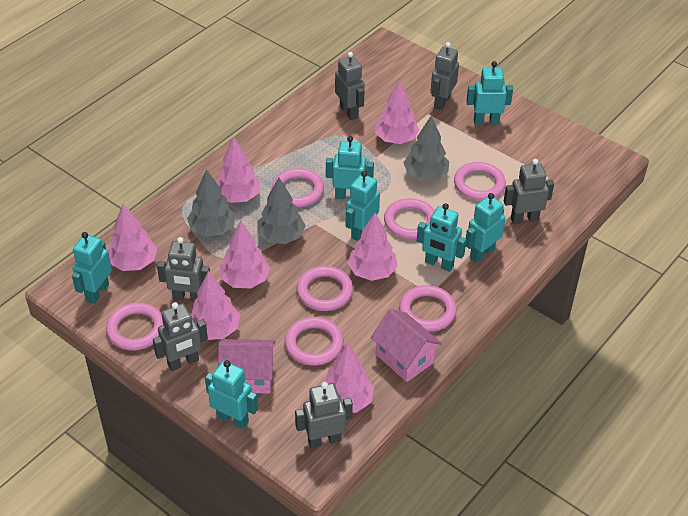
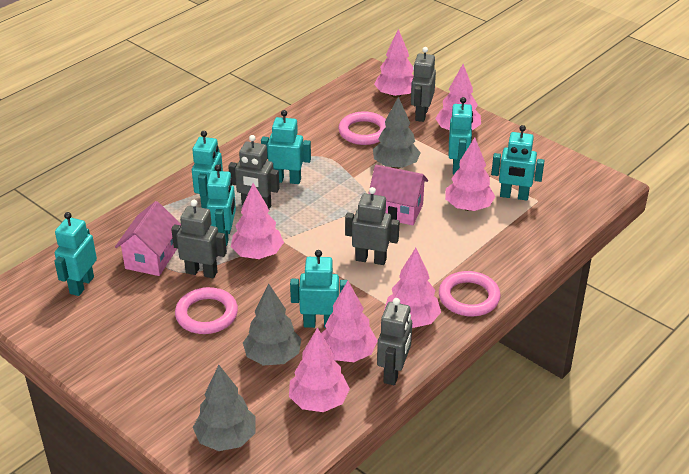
grey robot: [153,302,208,371] [157,237,210,302] [295,382,353,448] [335,52,365,120] [430,42,459,110] [504,159,554,224] = 6 -> [171,200,227,278] [228,135,279,209] [345,187,400,265] [377,298,412,385] [411,47,436,122] = 5
pink ring: [106,303,163,350] [272,168,324,207] [285,317,343,366] [297,266,353,311] [384,198,435,239] [399,285,457,332] [454,162,506,201] = 7 -> [175,287,238,334] [338,111,386,145] [439,271,501,316] = 3

